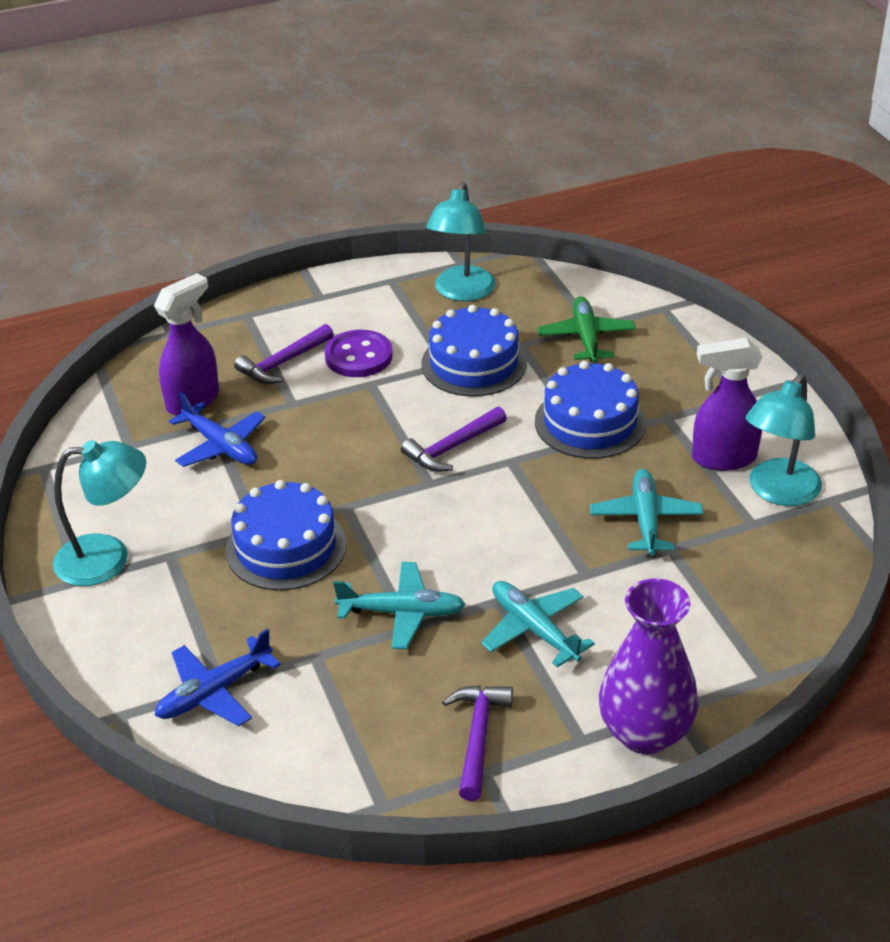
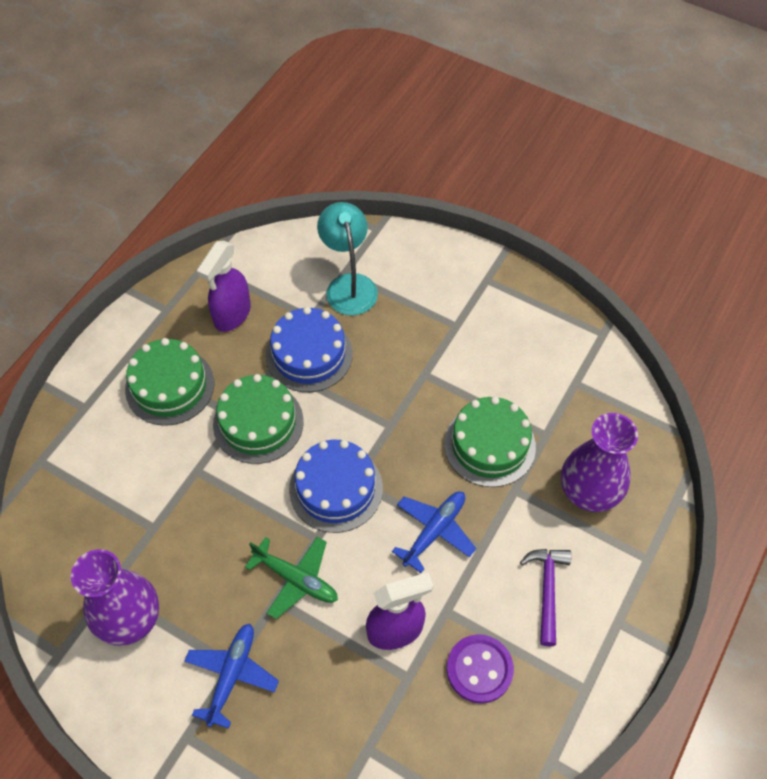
blue cake: [226,480,346,590] [421,305,527,396] [535,361,646,459] = 3 -> [266,307,353,392] [289,440,383,533] = 2
green cake: none = 0 -> [125,338,214,426] [213,374,304,464] [444,396,536,487] = 3
purple hammer: [234,324,334,384] [401,407,507,472] [442,685,513,801] = 3 -> [520,549,571,646] = 1
purple vase: [599,578,698,754] = 1 -> [71,549,159,646] [561,413,638,512] = 2
turquoise lamp: [53,440,146,586] [426,182,496,301] [746,374,822,506] = 3 -> [317,202,378,316] = 1
turquoise plane: [333,562,466,649] [481,581,595,667] [590,469,703,555] = 3 -> none = 0

